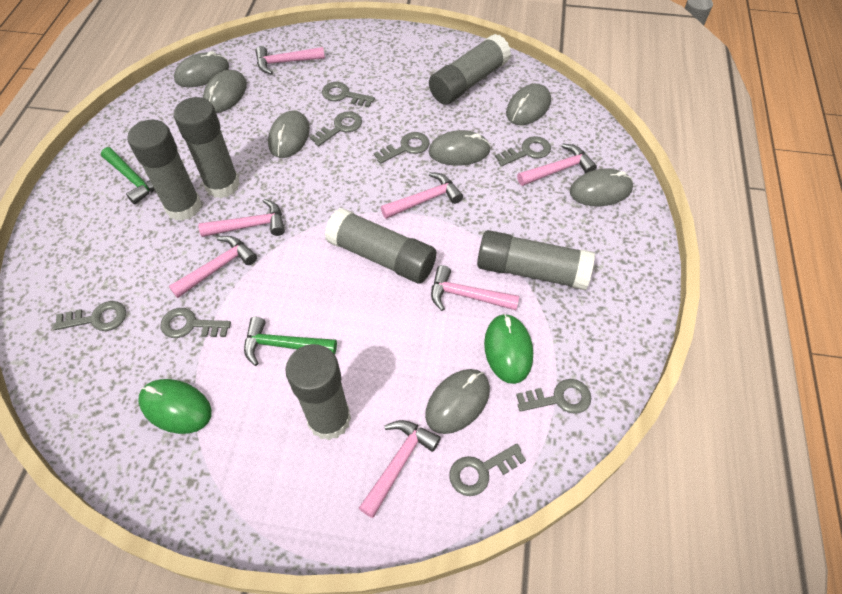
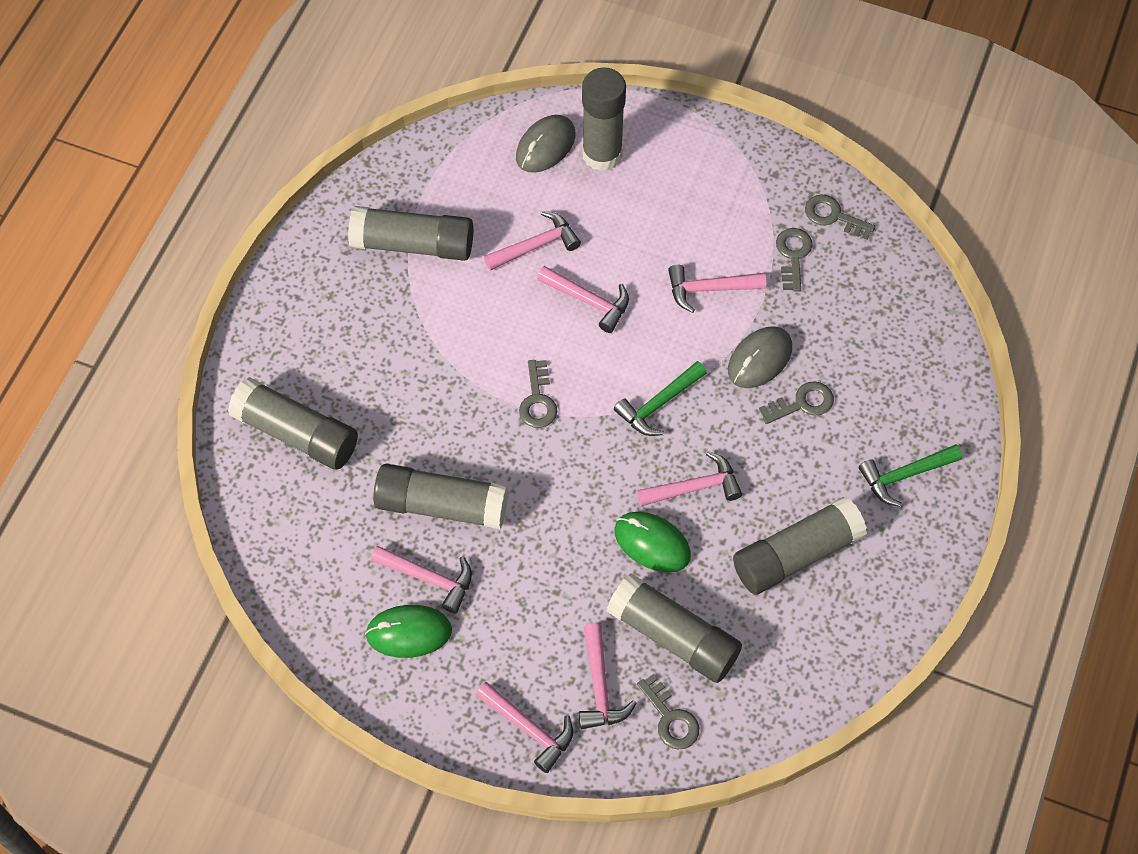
grey key: [54,301,126,331] [160,308,231,338] [310,111,362,146] [322,82,375,107] [374,132,430,164] [449,444,526,496] [495,136,551,166] [516,379,591,414] = 8 -> [519,360,557,428] [637,674,699,750] [759,381,834,424] [776,228,812,292] [805,195,876,240] = 5
grey mouse: [174,51,229,87] [203,70,247,113] [268,111,310,158] [425,369,490,434] [429,130,491,165] [506,84,551,125] [570,168,633,206] = 7 -> [516,115,575,173] [728,326,792,388] = 2

